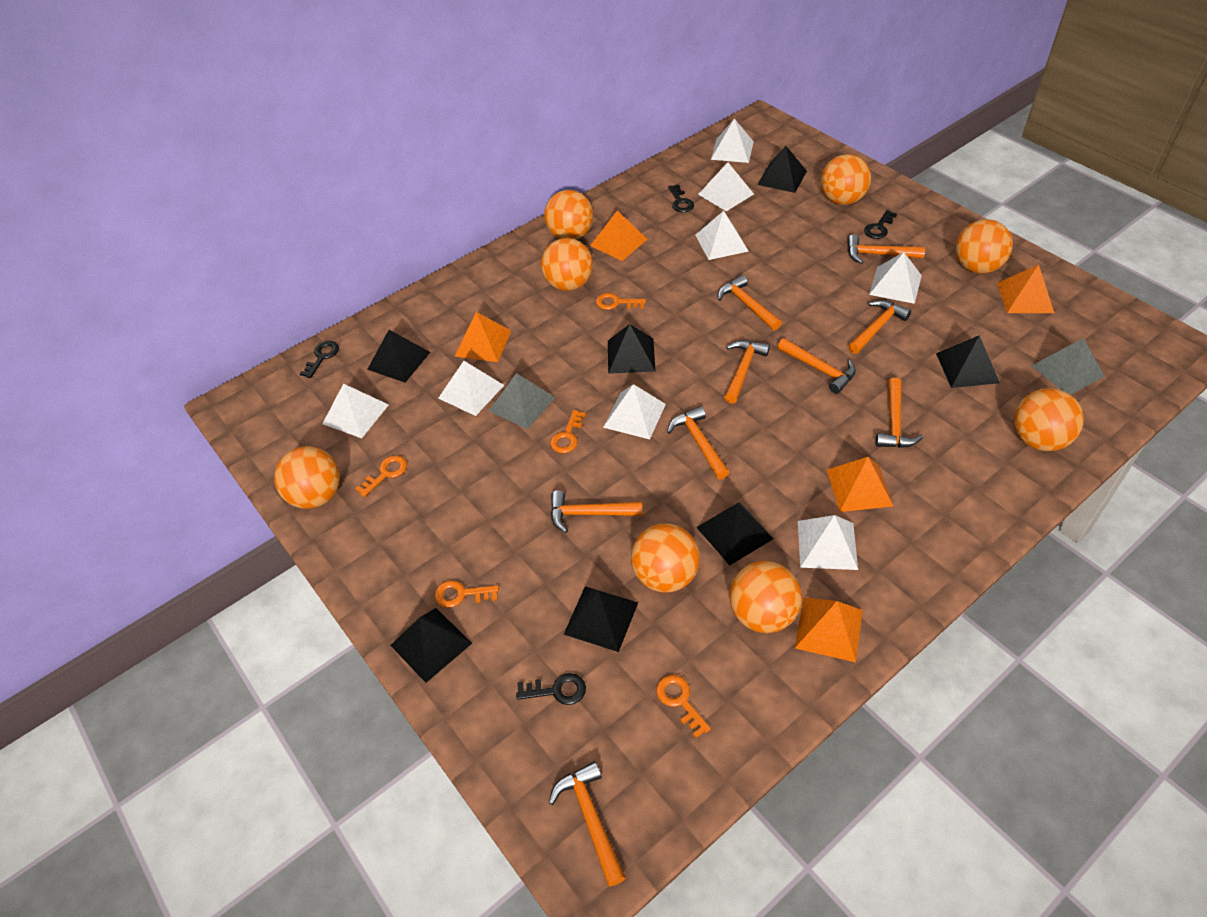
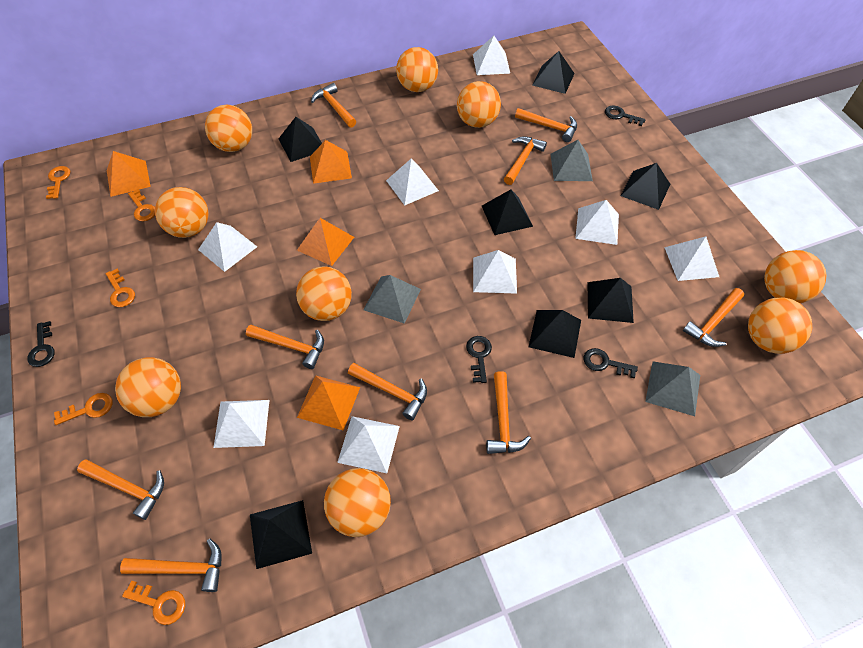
grey pyramid: [489,373,555,429] [1031,338,1105,395] = 2 -> [363,275,421,324] [551,140,593,181] [645,362,700,416] = 3
orange ball: [274,446,340,509] [541,238,593,291] [544,190,594,239] [631,524,700,593] [730,561,802,633] [821,154,871,205] [955,219,1013,274] [1014,388,1084,451] = 8 -> [115,357,181,417] [155,187,209,238] [205,105,252,152] [296,266,352,321] [324,468,391,537] [396,47,438,92] [457,81,501,128] [748,298,812,354] [764,250,826,303] = 9
orange pyramid: [455,312,511,362] [590,211,648,261] [795,597,863,662] [827,457,893,512] [997,264,1054,313] = 5 -> [107,151,151,197] [297,218,354,266] [297,375,360,430] [310,140,352,184] = 4

